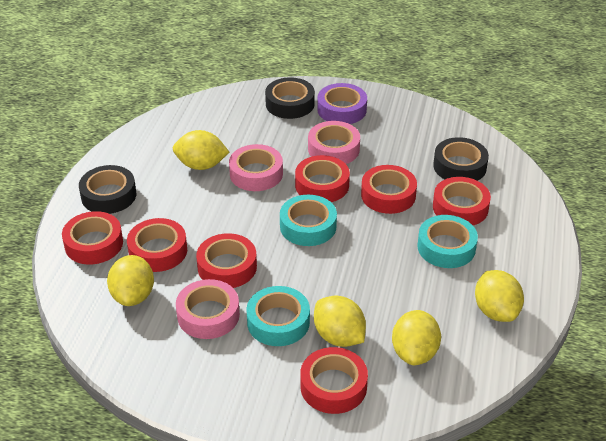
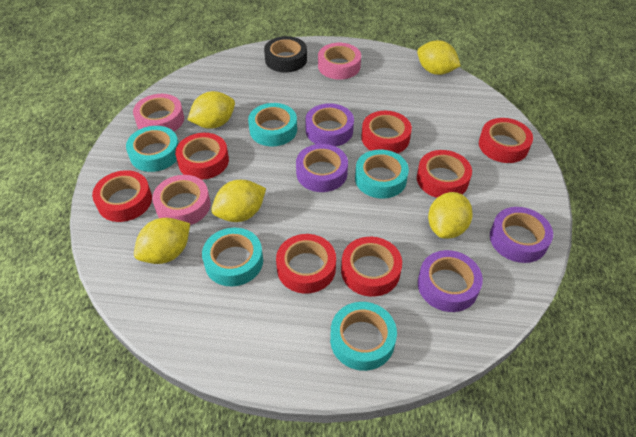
black tape: [79,165,136,214] [265,77,315,119] [433,137,489,181] = 3 -> [264,36,307,73] = 1
purple tape: [317,83,367,124] = 1 -> [296,144,348,192] [305,103,354,147] [418,250,483,312] [490,207,553,263] = 4
turquoise tape: [246,286,310,346] [280,195,337,246] [417,215,478,268] = 3 -> [126,126,179,172] [202,228,263,286] [248,103,297,146] [330,302,397,371] [355,149,409,199] = 5

